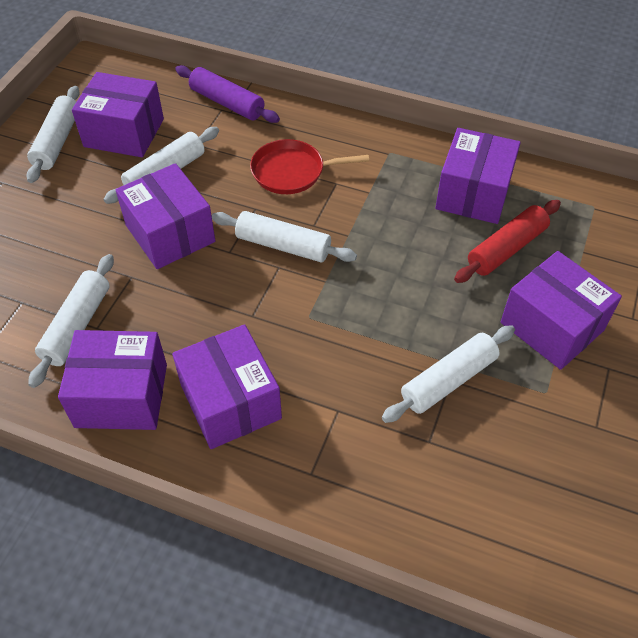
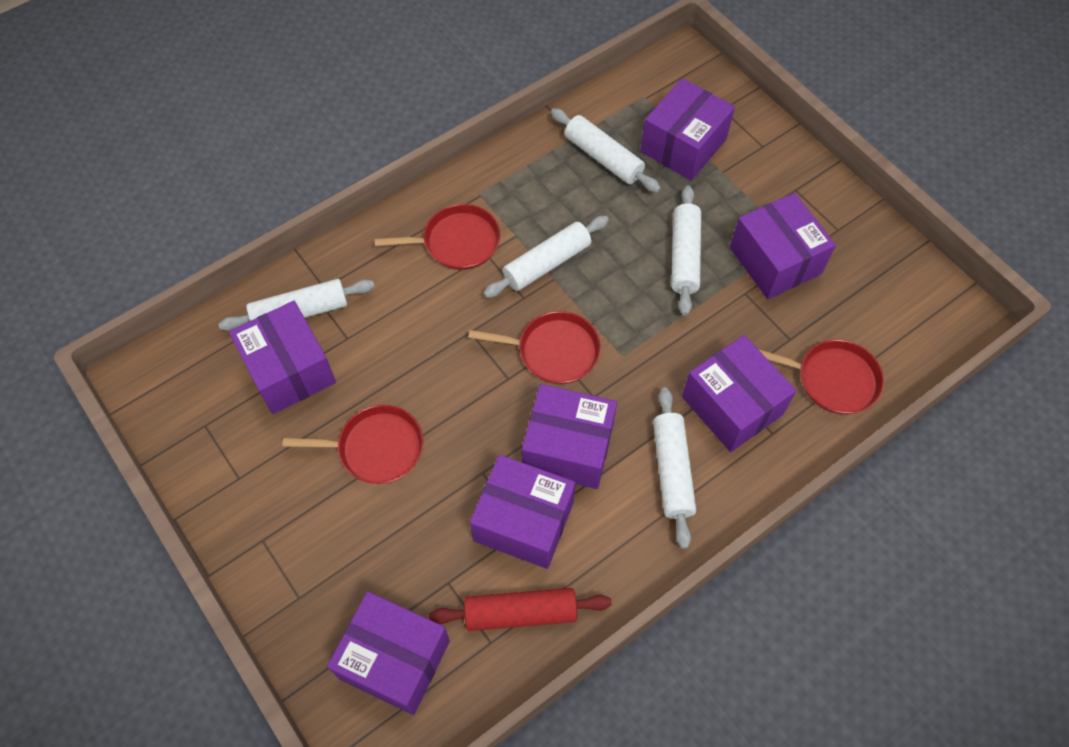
purple box: [58,330,167,430] [72,72,164,157] [116,163,215,269] [172,324,282,449] [435,128,521,224] [501,251,622,370] = 6 -> [229,301,336,414] [327,591,450,715] [470,455,576,569] [522,384,617,489] [640,78,735,181] [682,335,796,452] [730,193,836,299] = 7
purple rolling pin: [175,65,280,123] = 1 -> none = 0
red pan: [250,139,369,194] = 1 -> [283,405,424,484] [375,204,500,270] [468,311,601,384] [758,340,884,414] = 4

